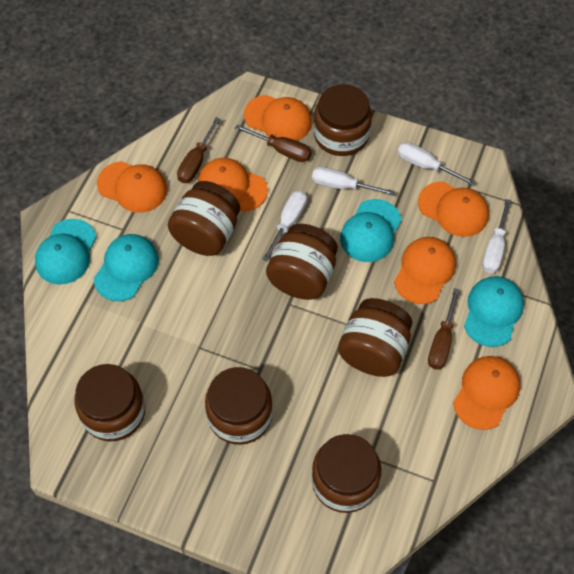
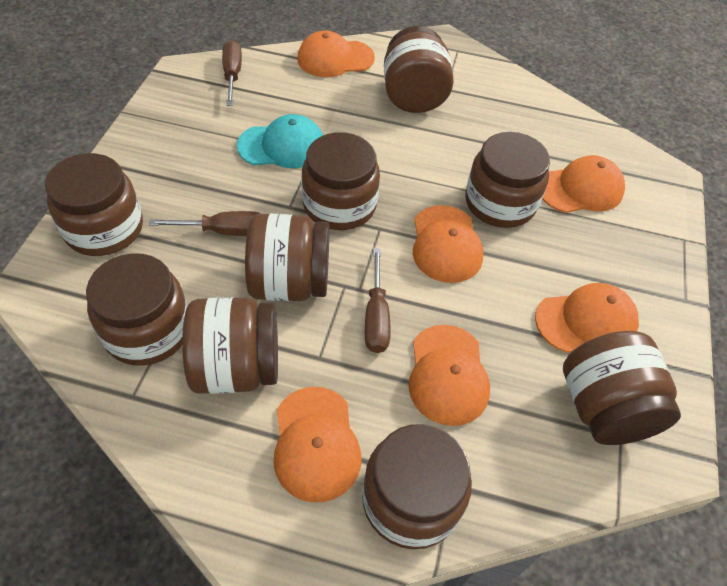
brown jar: [74,364,145,441] [168,181,240,256] [205,367,273,445] [266,224,338,300] [312,434,381,513] [314,84,372,156] [338,298,412,377] = 7 -> [45,153,143,256] [86,253,188,366] [182,297,278,394] [245,213,329,301] [301,132,380,230] [362,424,472,549] [384,26,454,113] [465,132,550,228] [563,331,681,445] = 9
turquoise cap: [35,219,97,285] [94,234,159,301] [340,199,402,262] [464,276,524,347] = 4 -> [237,114,323,168] = 1
white screwdriver: [262,191,307,262] [312,167,396,196] [398,142,476,185] [482,199,511,273] = 4 -> none = 0

